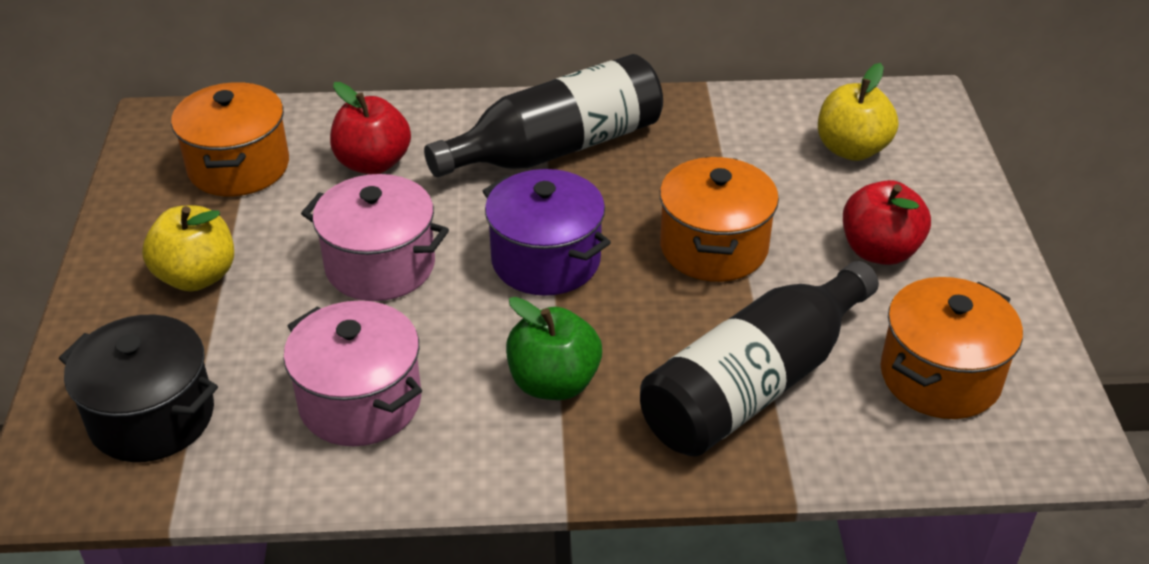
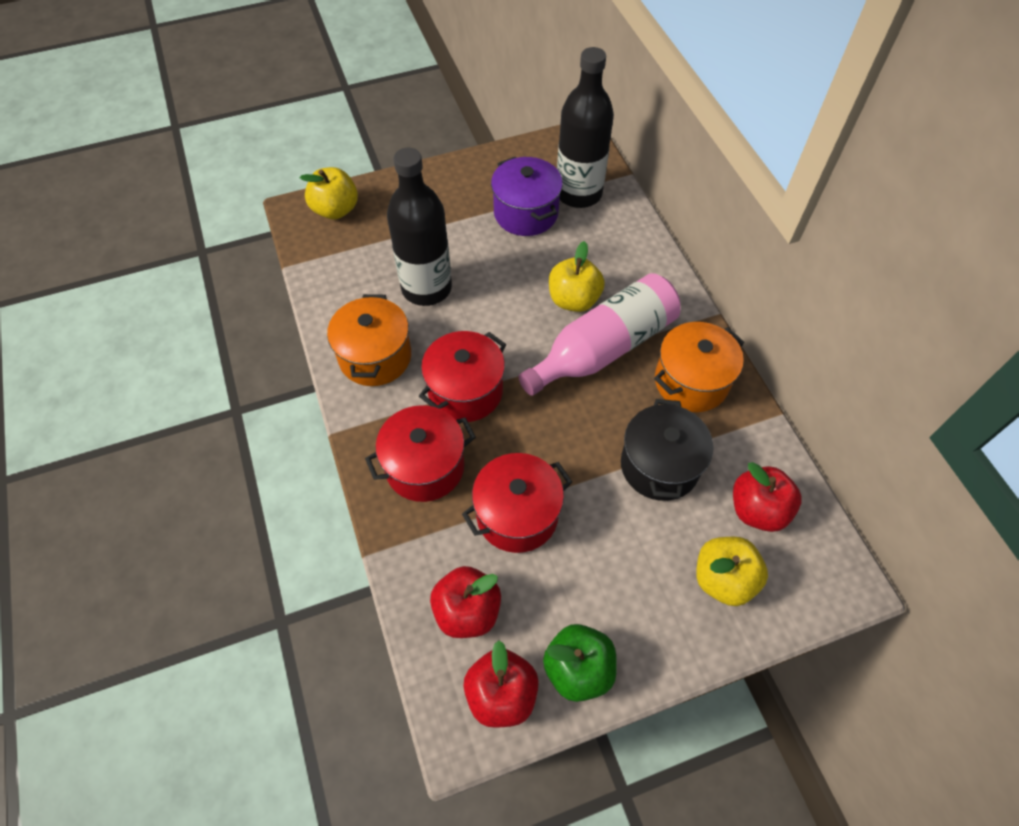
orange pot: [171,82,289,197] [660,156,779,282] [881,277,1023,419] = 3 -> [327,294,411,386] [654,322,744,412] = 2
pink bottle: none = 0 -> [518,273,681,396] = 1
pink pot: [283,301,422,446] [301,174,449,301] = 2 -> none = 0
red apple: [330,82,411,174] [843,180,931,265] = 2 -> [430,566,501,638] [463,640,539,728] [733,462,802,532] = 3
red pot: none = 0 -> [365,405,476,502] [419,331,507,422] [462,453,572,553] = 3
yellow apple: [142,205,234,291] [818,63,898,161] = 2 -> [300,167,358,219] [549,241,605,312] [696,537,768,606] = 3

